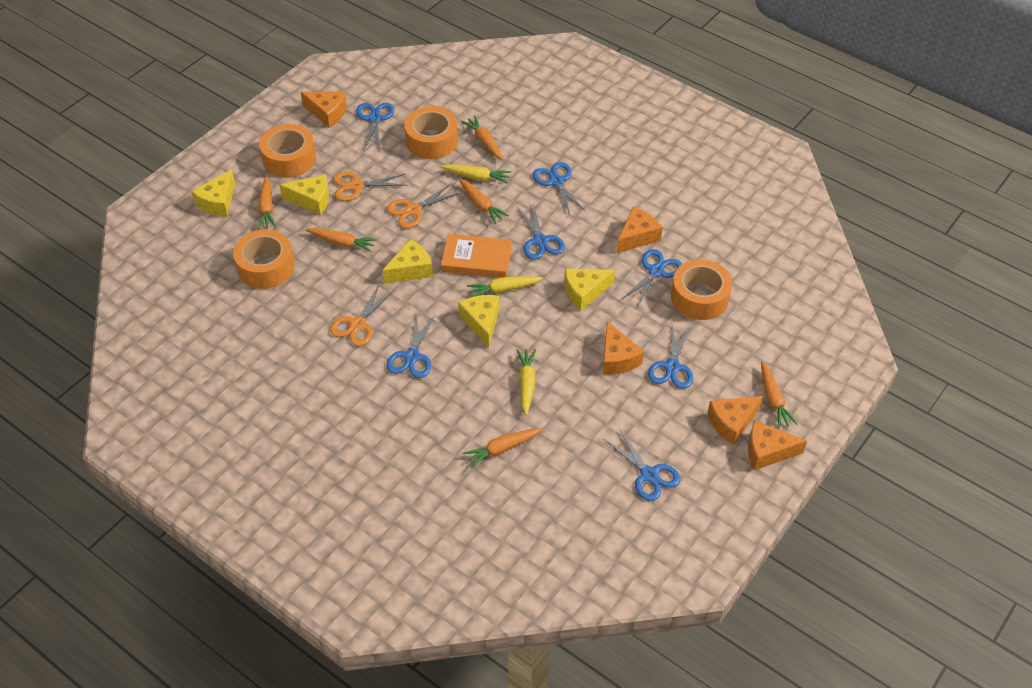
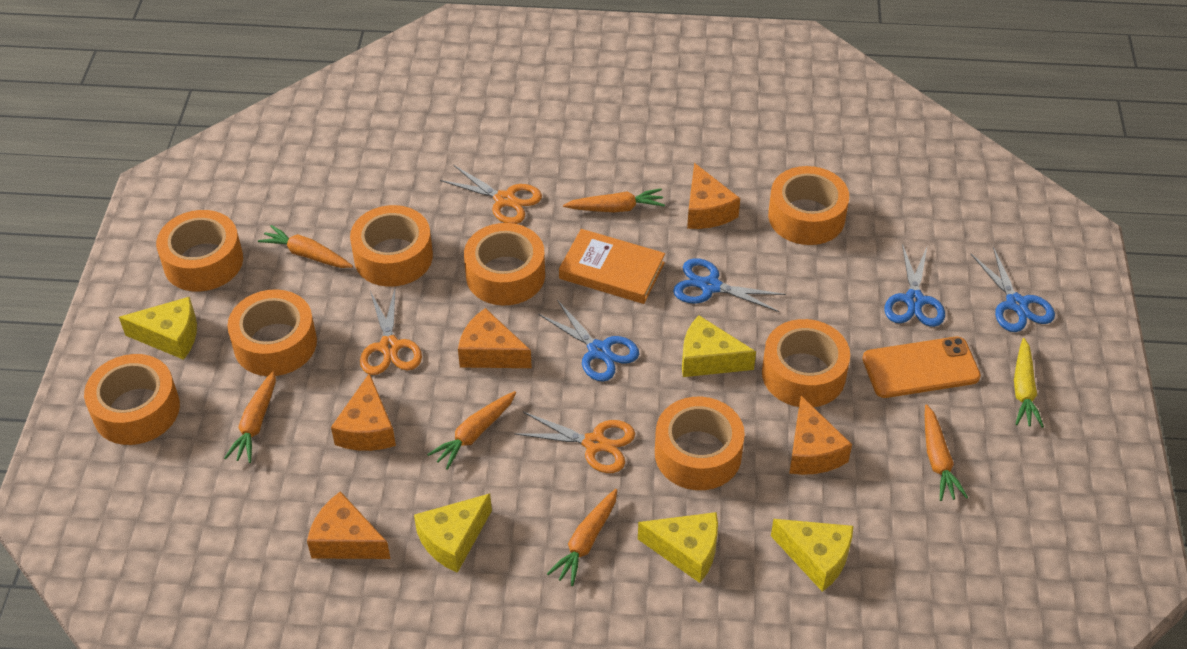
blue scissors: [356,103,394,150] [386,315,435,378] [517,203,565,260] [532,162,586,215] [604,428,680,501] [621,249,682,307] [648,325,693,389] = 7 -> [538,300,639,382] [673,258,786,312] [885,244,945,327] [971,247,1055,332] = 4
orange phone: none = 0 -> [863,337,981,398] = 1
orange tape: [233,230,295,289] [259,124,316,178] [404,106,458,159] [671,259,732,320] = 4 -> [84,354,180,445] [156,210,243,291] [228,289,317,376] [350,205,433,287] [464,223,545,305] [655,397,745,490] [762,319,850,407] [768,166,849,245] = 8
yellow carrot: [441,164,511,183] [467,276,543,297] [517,349,536,415] = 3 -> [1014,338,1044,428] = 1

